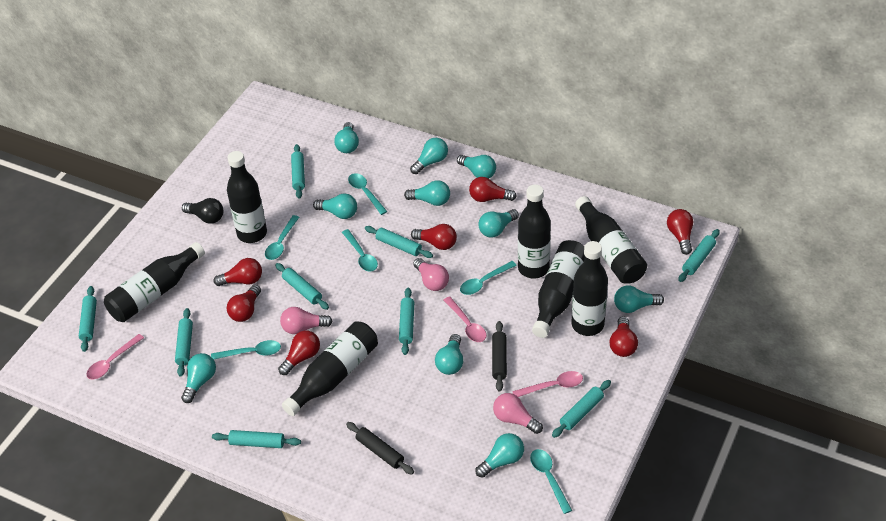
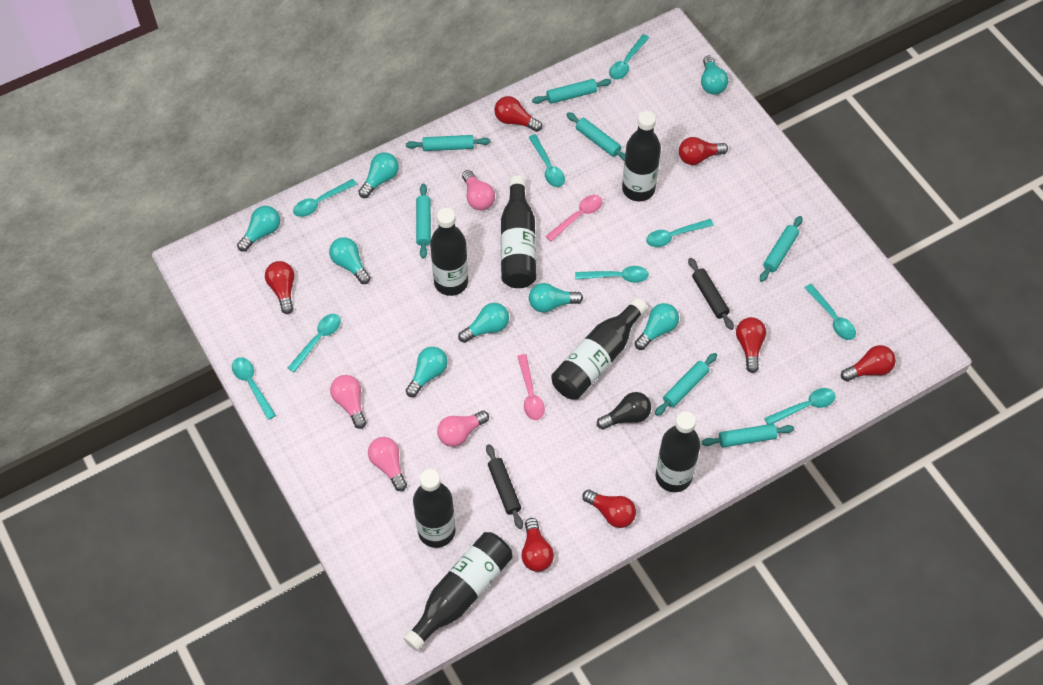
pink light bulb: [280,307,333,334] [413,258,449,291] [493,393,543,434] = 3 -> [330,375,367,429] [368,437,407,491] [437,411,489,447] [462,170,495,210] = 4
pink spoon: [86,334,144,379] [444,296,486,342] [512,371,583,397] = 3 -> [517,354,545,420] [545,195,603,242] = 2
turquoise light bulb: [181,353,216,403] [313,193,357,219] [334,122,359,153] [404,180,450,206] [410,138,448,174] [435,334,463,375] [457,155,496,178] [475,433,524,478] [478,209,519,237] [614,285,664,313] = 10 -> [237,206,280,252] [329,237,371,284] [358,152,399,198] [406,347,448,397] [458,303,509,343] [529,283,583,313] [635,303,679,350] [701,55,728,95] = 8
turquoise rolling pin: [79,286,97,352] [175,308,193,377] [212,430,301,448] [275,263,329,310] [291,144,305,199] [365,226,433,258] [399,288,414,355] [552,380,611,438] [678,229,720,282] = 9 -> [406,135,491,151] [416,184,431,259] [532,79,612,104] [566,112,625,161] [655,353,717,416] [702,424,794,447] [760,216,803,282] = 7
turquoise spoon: [211,340,281,359] [265,215,299,260] [342,229,378,271] [348,173,388,215] [460,261,517,295] [530,449,572,514] = 6 -> [232,357,276,420] [288,314,341,373] [293,179,357,217] [528,134,565,187] [575,266,649,283] [609,34,649,80] [646,219,714,247] [764,388,836,424] [805,284,856,340] = 9

